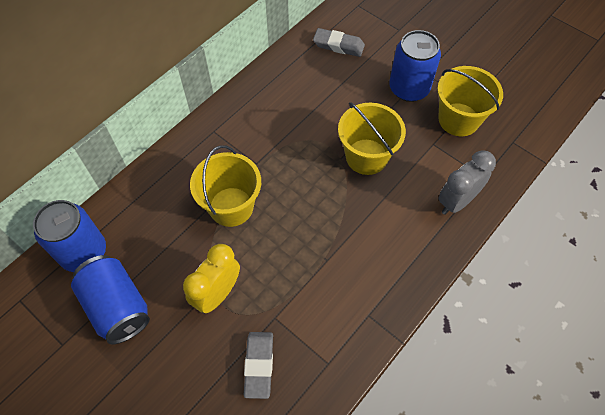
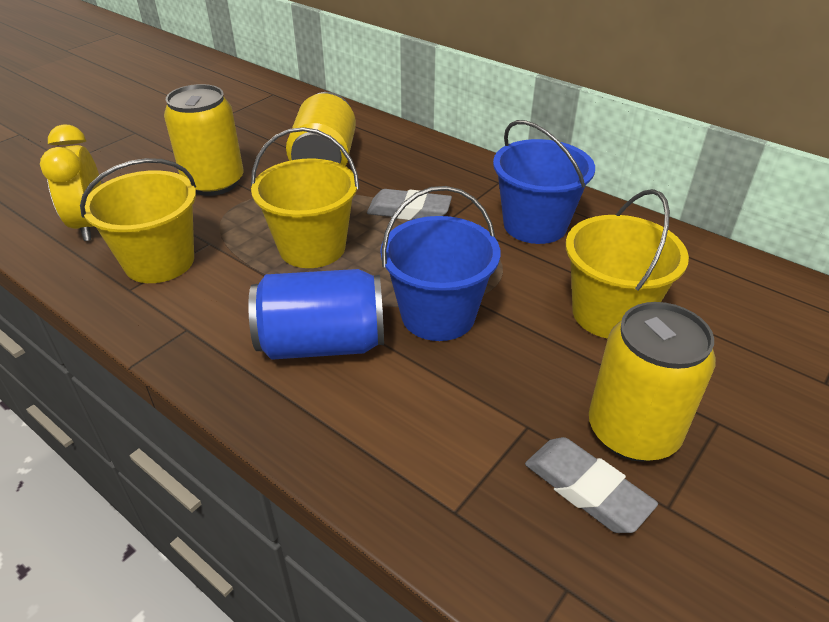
blue bucket: none = 0 -> [381,186,500,341] [493,120,595,244] = 2
blue can: [33,200,106,272] [71,255,150,345] [389,30,441,102] = 3 -> [248,269,384,360] = 1
grey clock: [439,150,496,215] = 1 -> none = 0
yellow can: none = 0 -> [164,84,244,196] [286,92,356,166] [589,302,716,462] = 3

